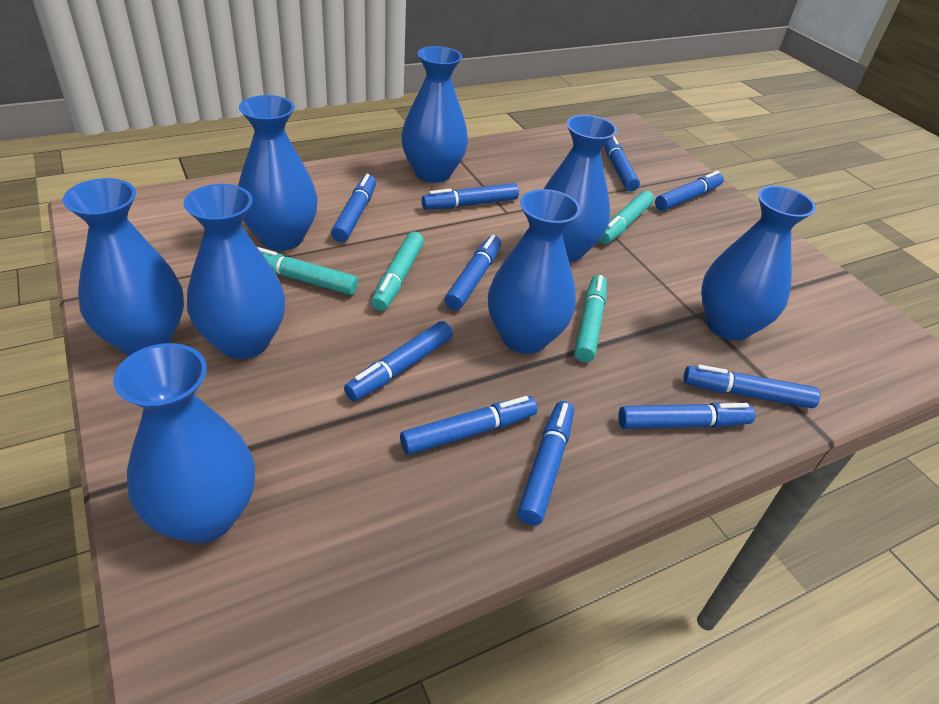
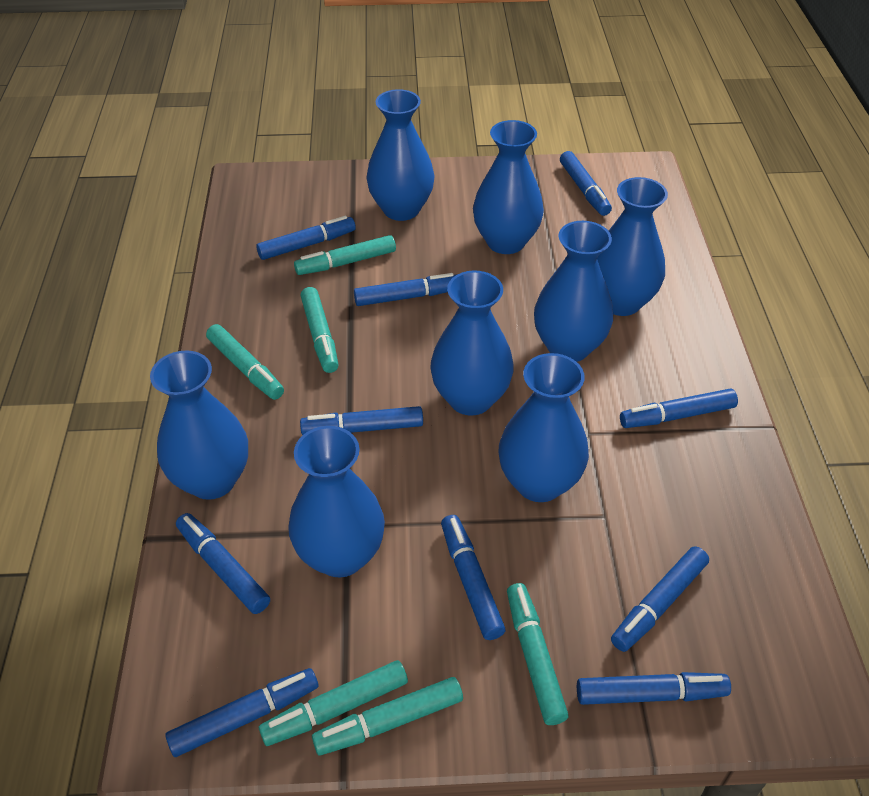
turquoise marker: [257,247,358,295] [371,232,424,311] [574,275,607,362] [599,190,654,244] = 4 -> [206,324,284,400] [259,660,408,746] [294,235,396,275] [301,287,338,373] [312,677,463,756] [507,583,569,725] = 6

